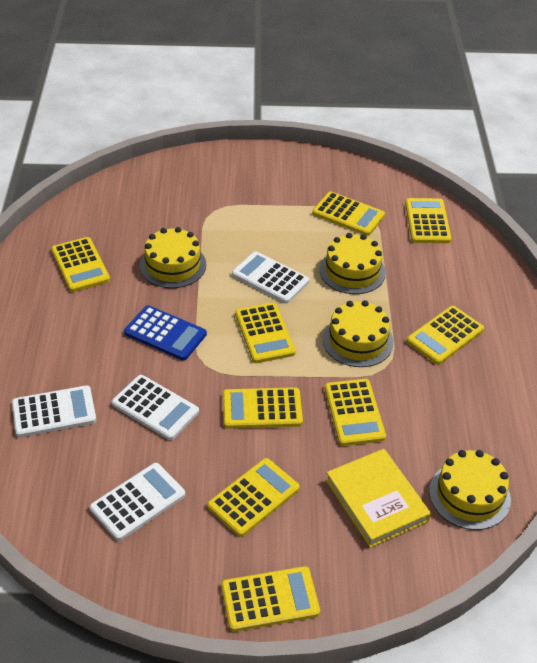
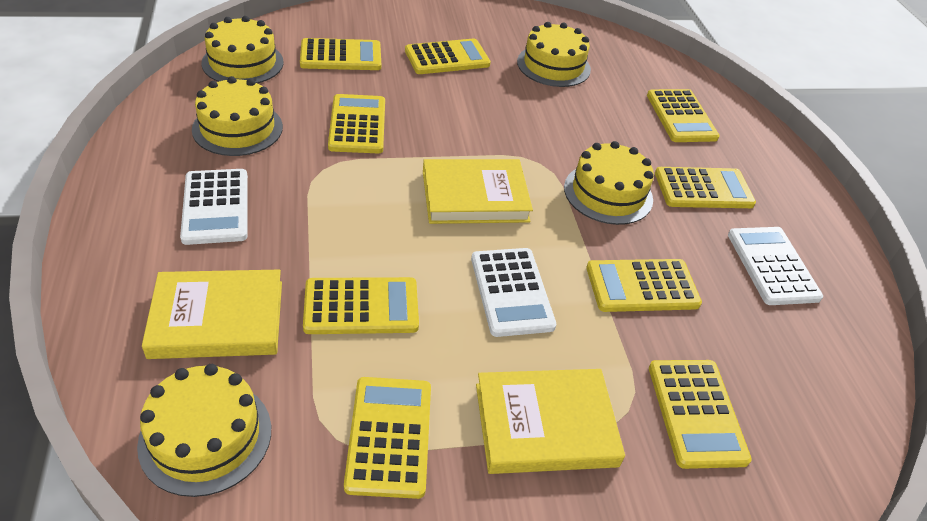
blue calculator: [124,305,207,360] = 1 -> none = 0
white calculator: [12,385,96,437] [90,463,185,541] [112,375,199,440] [232,251,309,304] = 4 -> [180,169,248,245] [471,248,556,337] [728,227,823,305] = 3
yellow book: [326,449,431,548] = 1 -> [142,270,282,359] [423,159,533,224] [476,369,625,474] = 3
yellow cake: [140,227,206,288] [319,233,386,294] [323,300,393,367] [429,450,511,530] = 4 -> [137,364,271,497] [192,76,283,156] [201,16,283,83] [517,22,591,87] [564,141,654,225] = 5

